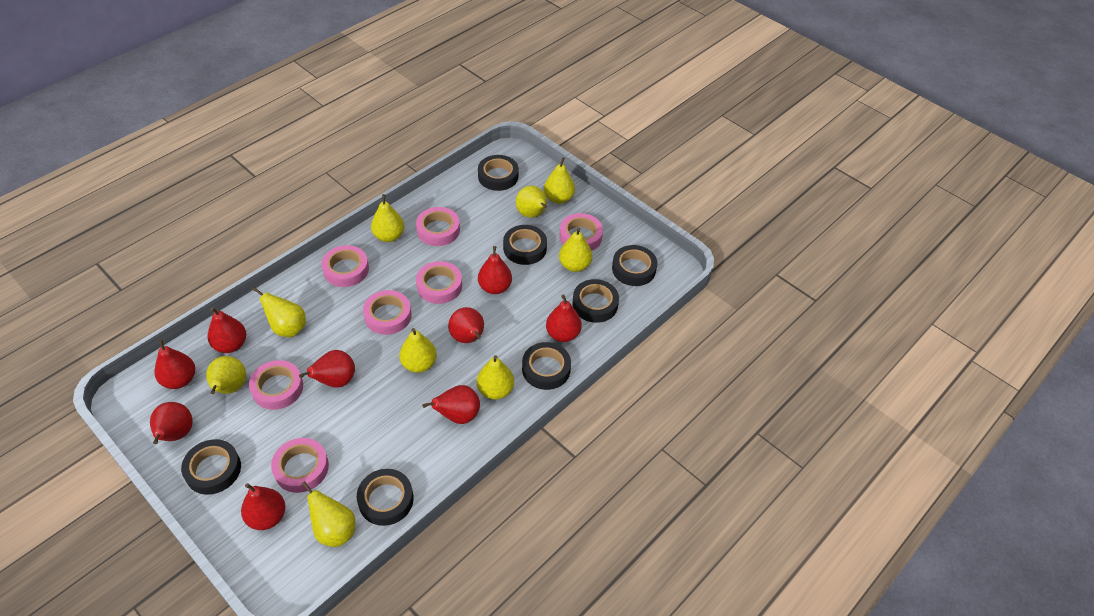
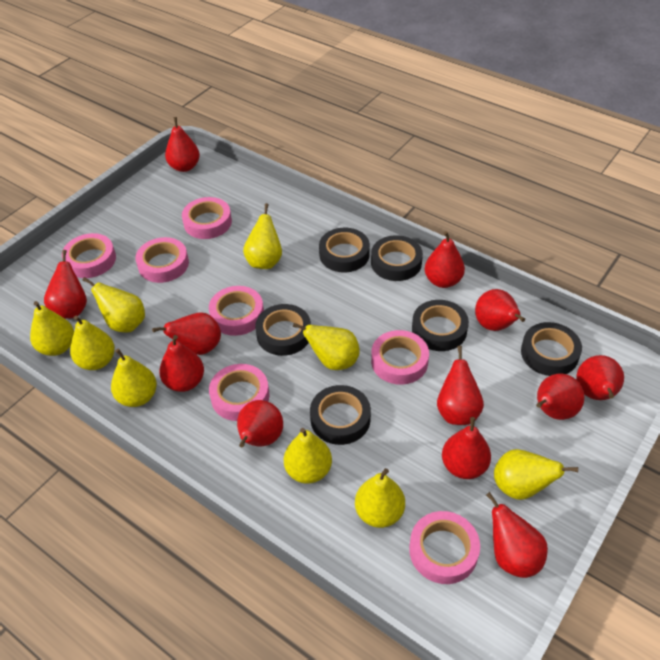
black tape: [181,439,241,495] [357,469,414,526] [478,155,519,191] [503,225,547,265] [522,342,571,390] [572,279,619,323] [612,245,658,286] = 7 -> [255,304,311,356] [310,385,371,445] [319,228,370,272] [371,235,423,281] [412,300,469,351] [521,322,582,376] = 6
red pear: [150,402,193,444] [154,339,195,389] [208,307,246,353] [241,483,285,530] [299,350,355,388] [422,385,480,424] [448,307,484,343] [478,246,512,294] [546,295,582,342] = 9 -> [44,250,87,319] [152,312,221,355] [159,335,204,392] [165,117,200,172] [237,400,283,447] [425,231,465,288] [437,346,484,425] [442,417,491,479] [475,289,525,331] [486,492,548,578] [536,374,584,420] [576,355,624,400] = 12

